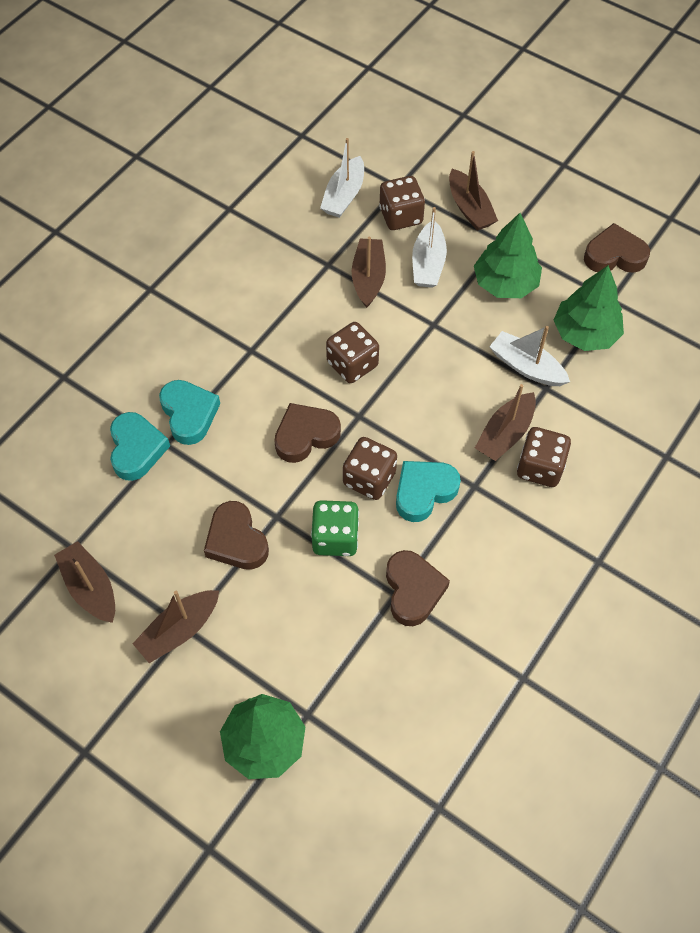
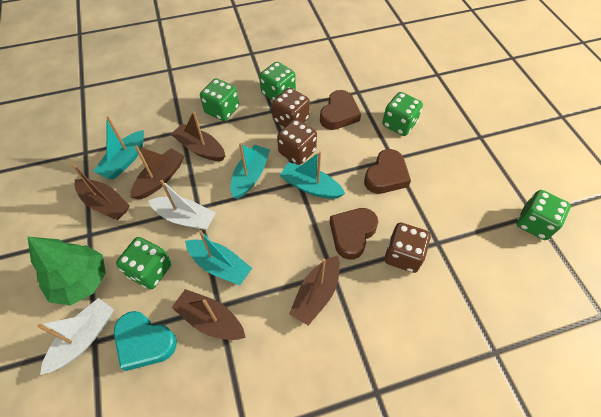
brown dice: [326,322,379,383] [343,437,397,500] [379,176,425,230] [517,427,571,487] = 4 -> [272,88,310,127] [277,119,317,165] [385,223,431,273] = 3
brown heart: [204,501,269,570] [274,403,341,463] [386,550,450,626] [584,223,650,273] = 4 -> [320,90,361,130] [330,208,378,260] [364,149,411,194] = 3
green dice: [311,500,359,556] = 1 -> [116,237,172,289] [200,78,239,121] [259,62,296,101] [382,92,423,136] [517,190,571,240] = 5
green tree: [220,694,305,779] [474,213,542,298] [554,265,624,351] = 3 -> [28,237,106,306] = 1
turquoise boat: none = 0 -> [93,116,144,180] [185,230,252,285] [230,143,270,199] [280,152,345,199] = 4
turquoise heart: [110,412,170,481] [159,380,220,445] [396,461,461,522] = 3 -> [114,311,177,371] = 1
white boat: [320,138,364,218] [412,207,447,288] [489,326,570,386] = 3 -> [37,298,114,375] [148,180,216,230] = 2

